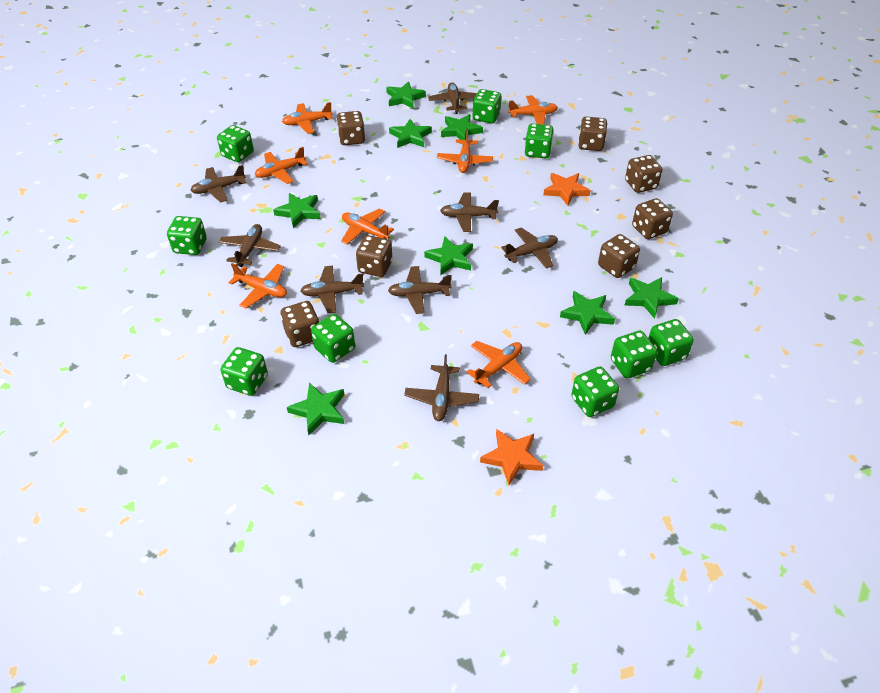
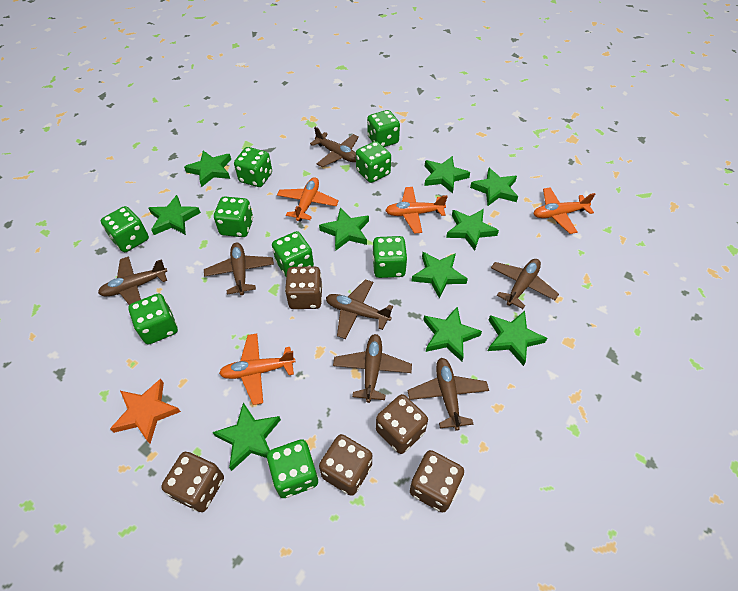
brown dice: [281,301,319,347] [337,111,365,145] [356,235,392,277] [578,117,607,151] [598,234,640,278] [625,155,662,193] [632,198,673,239] = 7 -> [161,452,224,512] [285,266,323,309] [319,434,372,496] [376,394,428,454] [410,450,464,512] = 5
brown plane: [190,165,246,203] [219,224,281,267] [300,266,364,313] [388,266,452,314] [404,354,479,421] [428,83,477,114] [440,192,499,232] [501,228,558,268] = 8 -> [98,256,167,305] [204,243,274,295] [310,127,359,167] [326,279,393,339] [333,334,412,403] [408,358,489,431] [491,259,559,309] = 7
green star: [273,193,321,228] [287,383,344,435] [386,81,426,109] [389,119,432,148] [424,236,473,275] [441,114,483,140] [560,291,615,335] [624,277,679,319] = 8 -> [149,195,201,235] [184,151,231,187] [212,402,281,471] [319,208,369,251] [412,252,468,299] [423,307,482,362] [424,156,470,194] [446,209,499,251] [470,168,518,206] [488,311,547,366] = 10
orange plane: [228,263,287,308] [255,147,308,184] [282,102,333,134] [341,208,394,245] [437,129,493,173] [466,341,531,388] [508,95,558,124] = 7 -> [219,334,296,405] [277,177,339,222] [385,187,448,234] [533,187,595,234] = 4
orange star: [480,429,543,485] [543,173,591,206] = 2 -> [110,379,181,444] = 1

